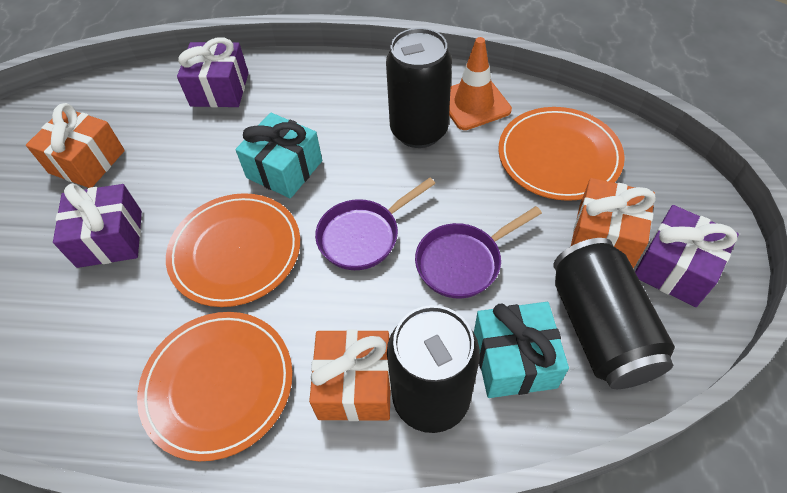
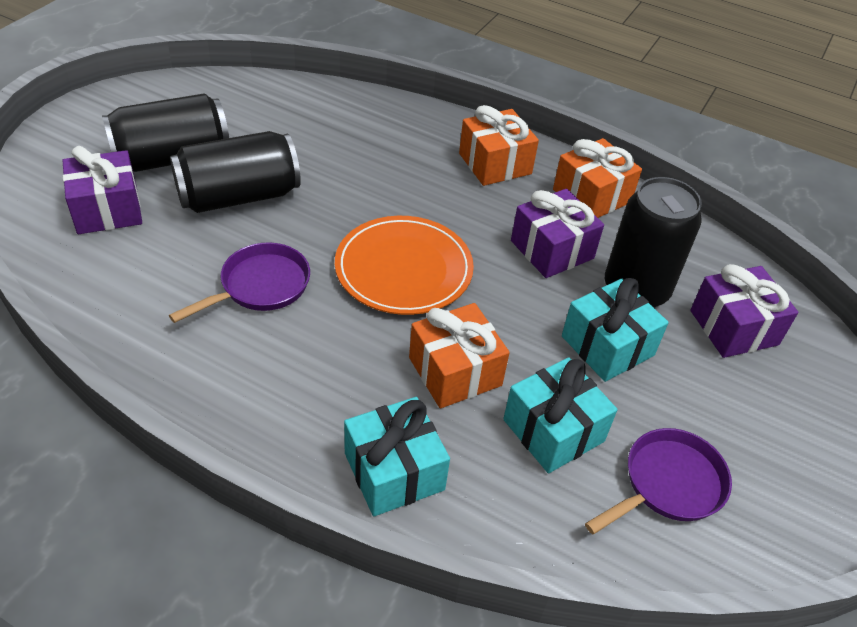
orange plate: [137,312,293,461] [166,193,300,307] [498,107,625,201] = 3 -> [335,216,474,315] = 1
orange traffic cone: [449,37,512,130] = 1 -> none = 0
turquoise gift: [235,113,322,198] [474,302,569,398] = 2 -> [344,397,450,516] [503,357,618,473] [562,278,669,382] = 3

